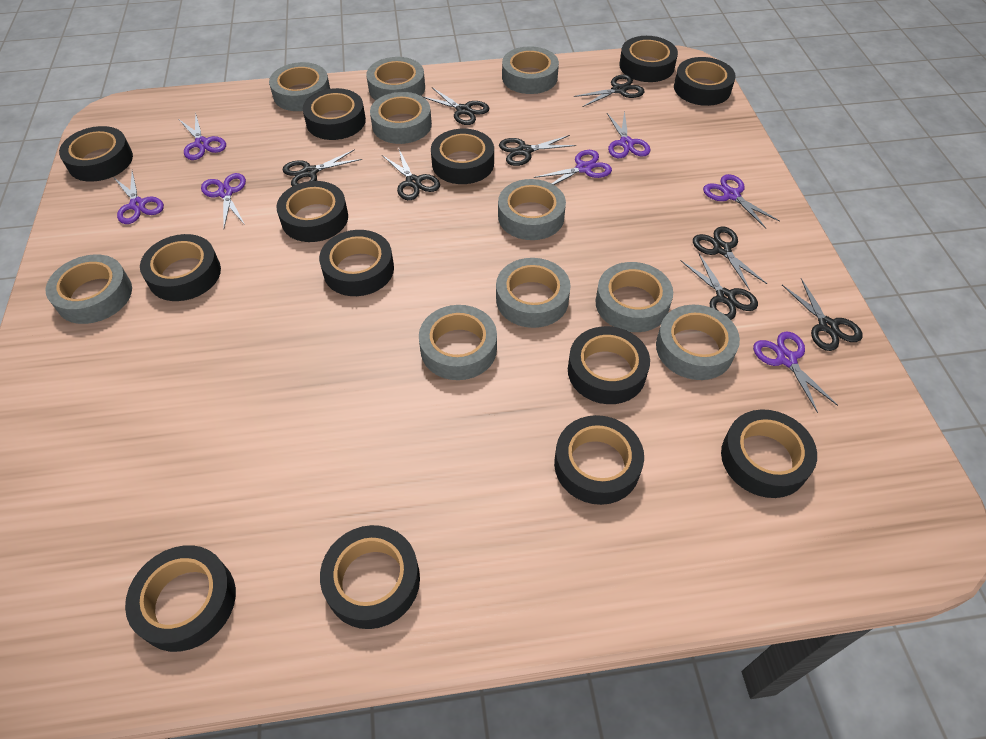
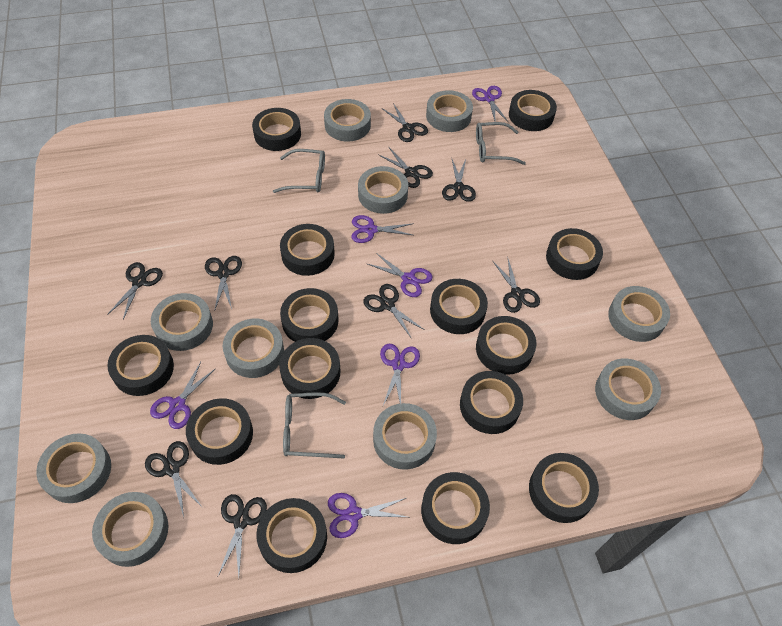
black scissors: [282,149,362,186] [382,150,440,200] [423,87,489,125] [499,135,576,166] [574,74,645,107] [681,253,758,320] [693,226,767,291] [782,278,862,351] = 8 -> [107,262,163,319] [145,441,203,517] [205,256,242,311] [218,494,267,577] [364,284,425,339] [379,148,433,188] [382,103,428,142] [442,159,476,202] [493,259,540,313] = 9
black tape: [59,126,133,182] [125,545,236,652] [140,234,221,301] [276,181,348,242] [303,88,366,140] [319,230,394,296] [320,525,420,629] [431,129,494,184] [554,415,644,505] [568,326,650,404] [619,36,678,82] [674,57,736,106] [721,409,817,498] = 13 -> [107,335,174,396] [186,398,253,465] [252,108,301,151] [257,498,327,573] [279,338,340,399] [280,224,335,276] [280,288,339,342] [421,472,490,544] [430,279,488,334] [460,371,523,434] [476,316,536,375] [509,90,557,131] [529,453,599,523] [546,228,603,280] = 14
grey glasses: none = 0 -> [273,149,325,193] [283,392,346,459] [476,122,526,165] = 3
purple scissors: [113,171,164,224] [179,114,226,160] [201,173,246,227] [534,150,612,185] [607,110,650,158] [703,174,780,229] [753,332,838,413] = 7 -> [150,362,216,429] [328,493,407,538] [351,215,414,243] [368,253,432,297] [380,344,420,406] [472,86,509,123] = 6

